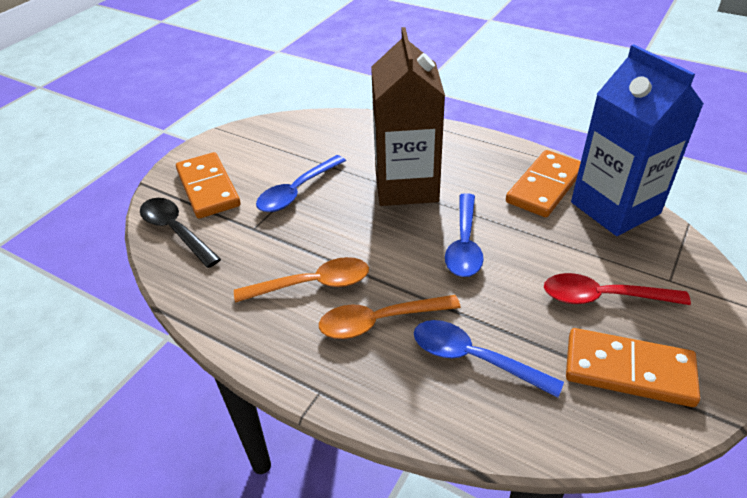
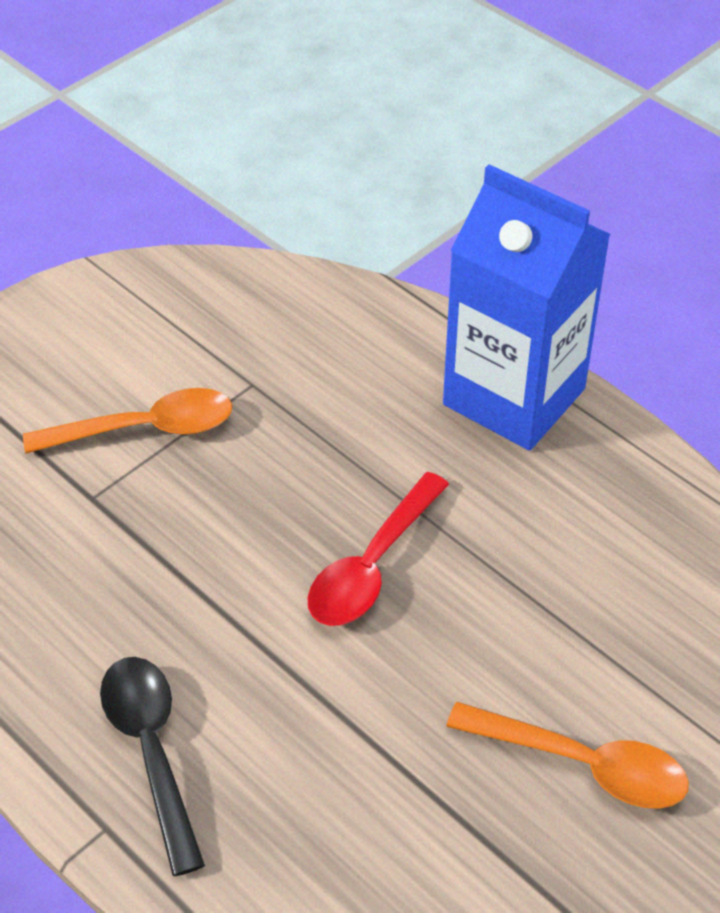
blue spoon: [256,155,346,212] [414,320,564,398] [445,193,484,277] = 3 -> none = 0
brown carton: [371,27,445,206] = 1 -> none = 0
orange domino: [176,152,241,219] [506,150,581,217] [566,328,700,407] = 3 -> none = 0

